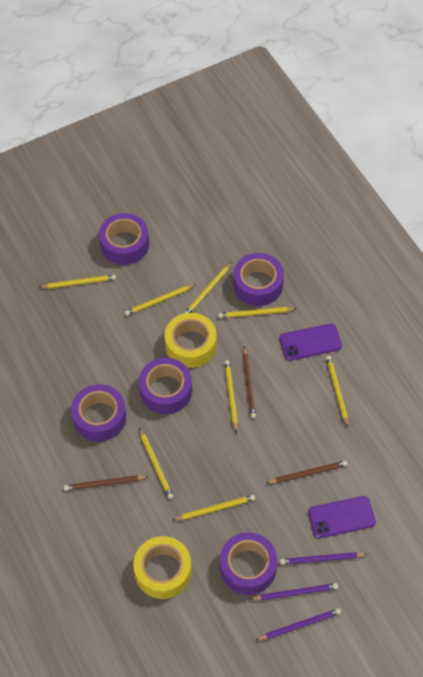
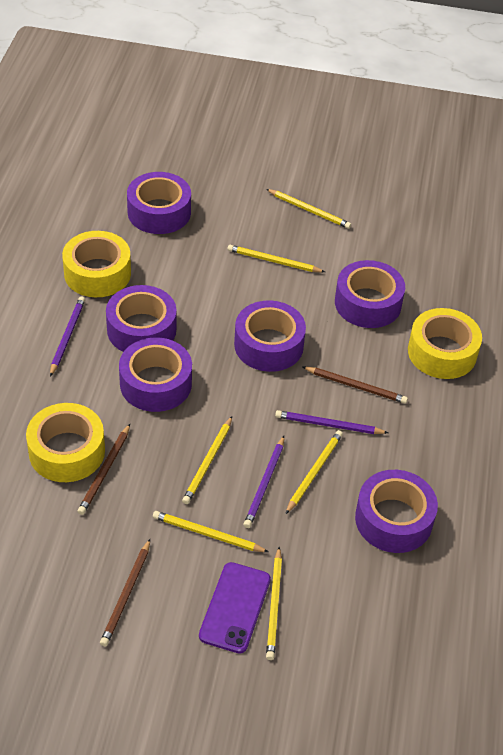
purple phone: [279,324,342,361] [308,496,376,538] = 2 -> [199,562,271,653] = 1
purple tape: [71,384,126,442] [99,213,149,265] [139,358,192,414] [220,532,277,595] [233,253,284,306] = 5 -> [106,285,176,352] [119,337,192,412] [127,172,191,234] [234,300,306,372] [335,260,405,328] [355,470,438,553] = 6
yellow pencil: [39,275,116,289] [125,284,196,316] [139,428,173,499] [173,495,255,520] [184,262,232,313] [218,307,297,318] [224,360,238,433] [326,356,348,427] = 8 -> [153,511,269,552] [182,416,232,504] [228,245,325,272] [266,189,351,229] [266,547,282,660] [286,430,343,514] = 6
yellow tape: [133,536,192,599] [165,313,217,368] = 2 -> [26,403,105,482] [62,231,131,297] [408,308,482,379] = 3

